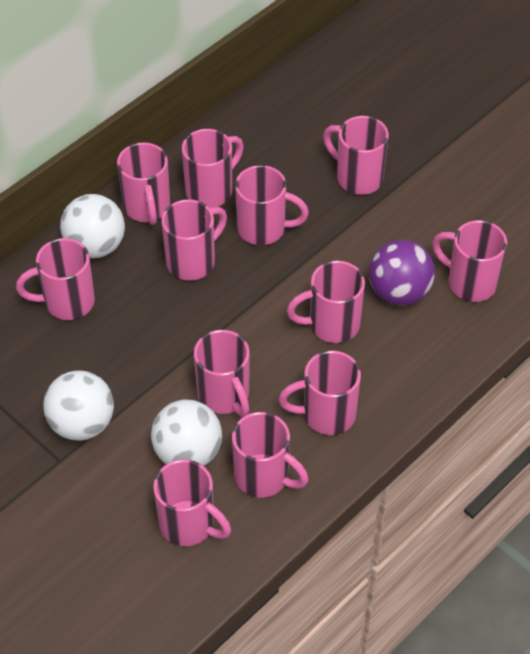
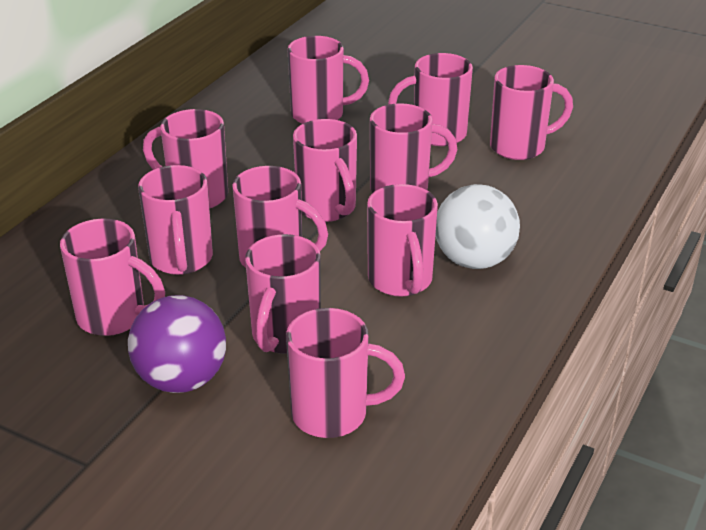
white ball: [43,370,114,441] [60,194,125,259] [151,400,222,466] = 3 -> [436,184,520,269] = 1

